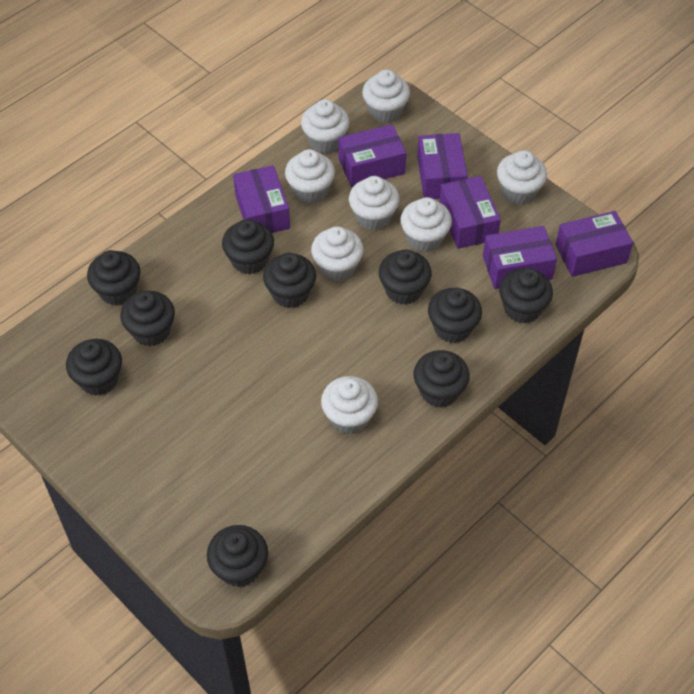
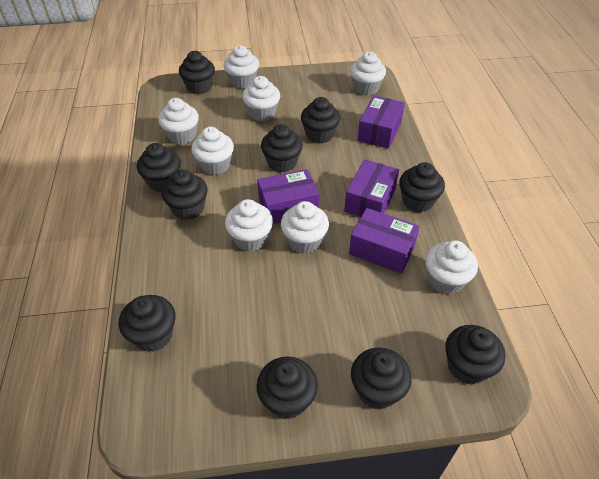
purple box: [233,165,290,233] [338,124,406,187] [417,133,468,199] [439,176,501,249] [483,226,557,289] [555,211,633,277] = 6 -> [257,169,319,224] [344,159,399,217] [349,208,420,274] [358,95,405,149] = 4

